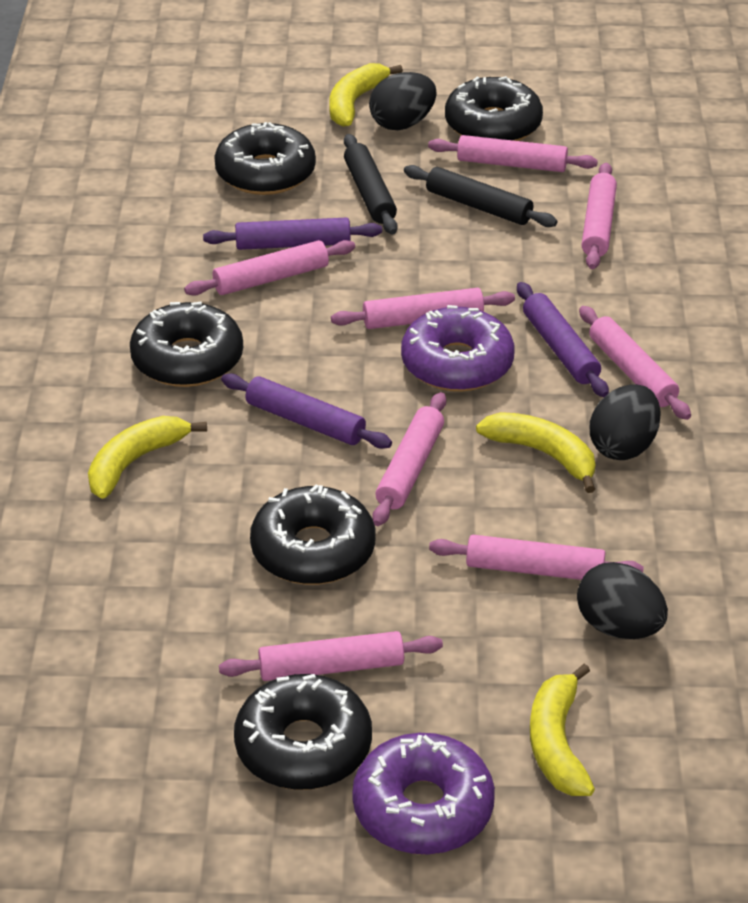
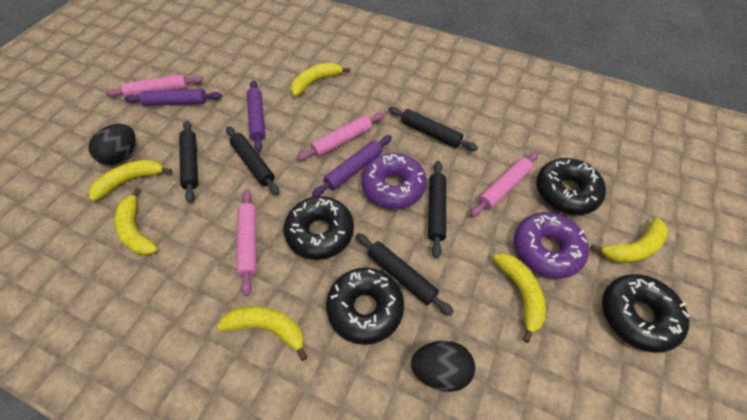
black donut: [130,302,243,387] [214,122,316,195] [234,674,372,790] [250,484,375,585] [445,76,543,141] = 5 -> [284,196,354,260] [326,267,404,345] [537,158,606,215] [602,274,689,353] = 4
black egg: [369,72,437,130] [577,562,668,639] [590,384,661,460] = 3 -> [88,124,136,165] [411,341,475,392] = 2
black rolling pin: [344,134,398,234] [404,165,557,227] = 2 -> [179,121,198,202] [226,126,280,195] [356,233,454,316] [388,107,478,151] [428,161,446,258] = 5
pink rolling pin: [184,240,355,296] [219,631,443,681] [331,288,515,329] [372,392,446,526] [428,135,598,172] [429,535,644,580] [579,306,691,420] [581,163,617,269] = 8 -> [106,74,203,97] [237,190,256,296] [297,113,384,161] [470,152,539,217] = 4
yellow banana: [88,416,207,499] [329,63,403,127] [476,412,595,493] [530,664,595,796] = 4 -> [89,159,172,201] [114,187,158,255] [217,306,308,361] [290,63,350,96] [493,253,546,343] [590,218,668,263] = 6

